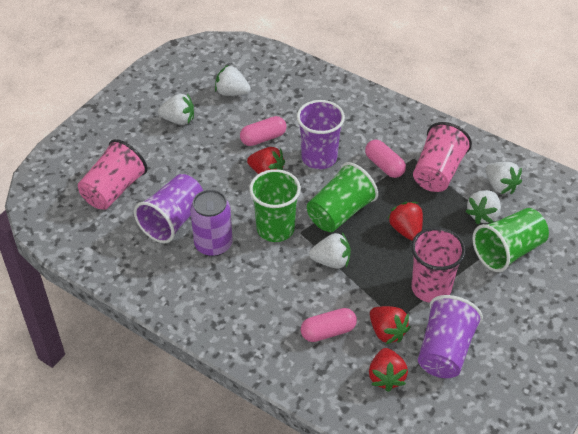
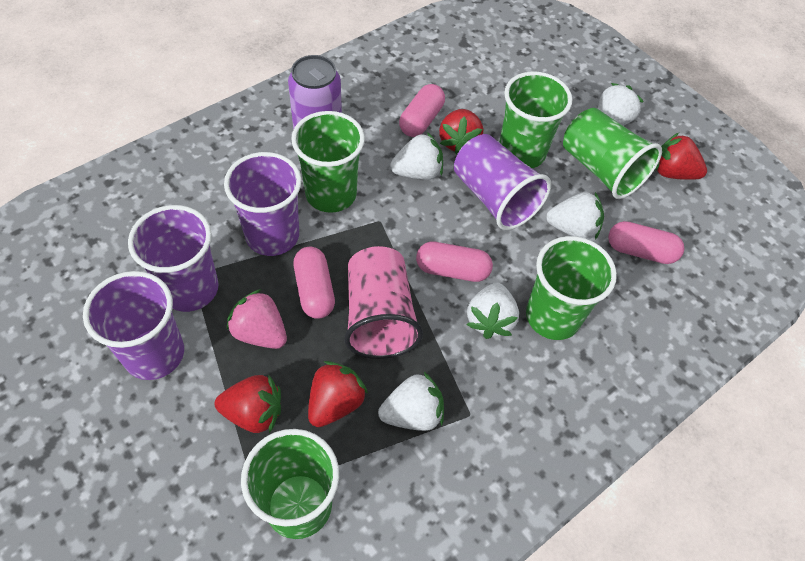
green cup: [249,169,301,242] [307,162,378,232] [472,208,549,272] = 3 -> [241,429,339,539] [291,111,365,213] [499,71,572,168] [526,236,617,340] [563,108,662,199] = 5
pink capsule: [240,116,286,146] [301,308,357,342] [365,140,406,178] = 3 -> [294,247,335,319] [399,84,445,137] [416,242,493,282] [608,221,684,264] = 4
pink cup: [78,139,148,210] [411,227,466,303] [413,122,472,192] = 3 -> [344,246,423,359] = 1
pink strawberry: none = 0 -> [227,289,287,349] = 1
purple cup: [134,174,203,243] [297,100,345,169] [418,295,483,378] = 3 -> [83,271,184,380] [128,205,219,312] [224,152,302,256] [454,134,551,230] = 4

